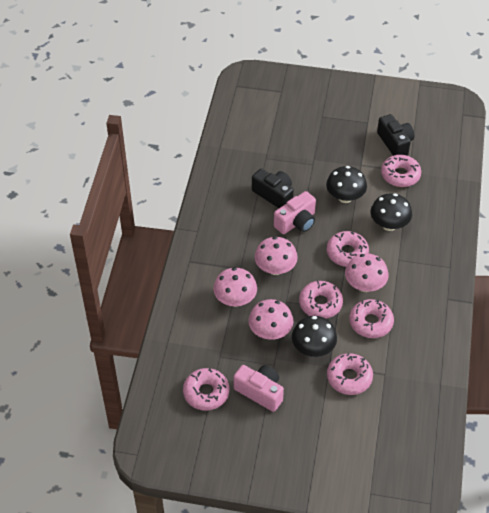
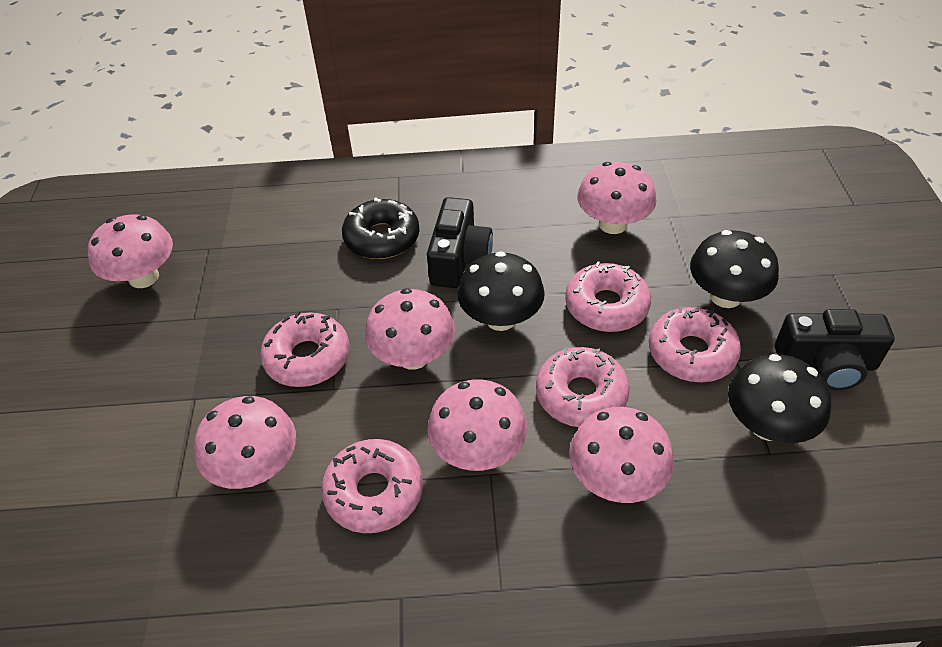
black donut: none = 0 -> [342,197,420,259] = 1
pink camera: [233,365,284,412] [274,191,316,234] = 2 -> none = 0
pink donut: [183,368,229,410] [299,281,343,319] [327,231,369,267] [327,353,373,395] [349,299,394,338] [381,155,421,187] = 6 -> [260,311,350,387] [321,439,423,533] [536,347,630,427] [565,261,651,332] [649,306,741,382] = 5
pink mushroom: [213,268,257,307] [249,299,293,340] [255,237,298,275] [345,253,389,292] = 4 -> [88,214,173,288] [194,396,296,489] [365,288,455,370] [427,380,527,471] [569,407,674,503] [577,162,657,234] = 6

